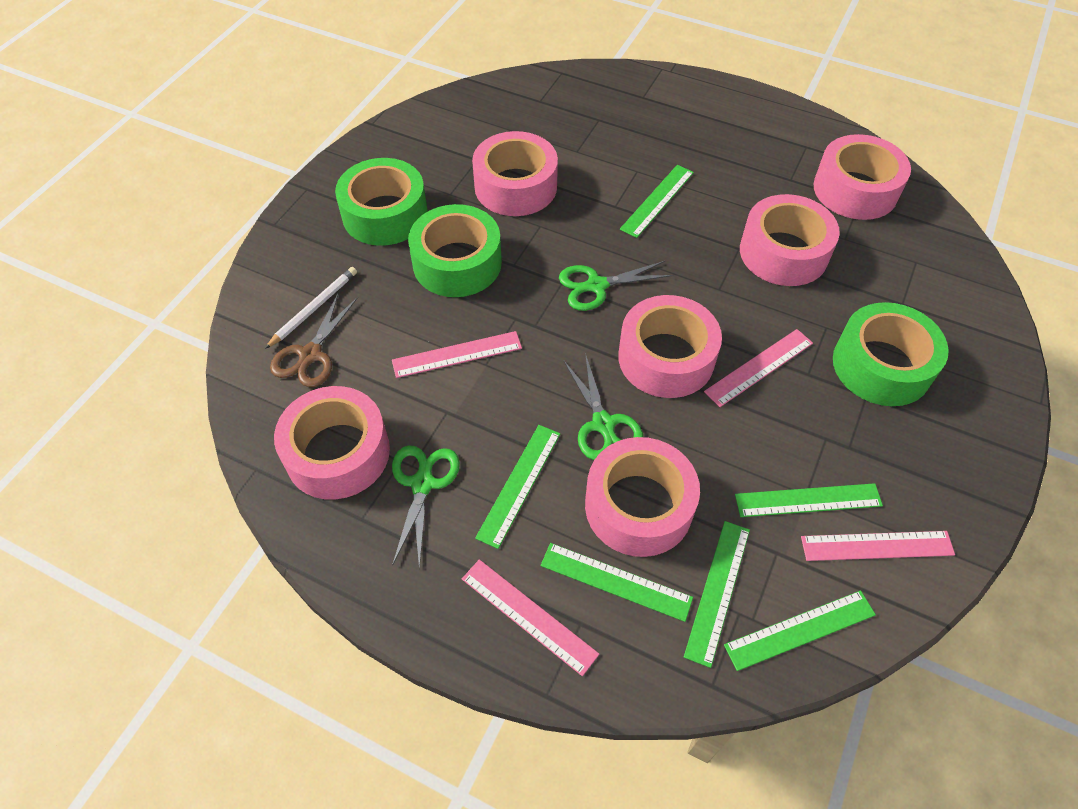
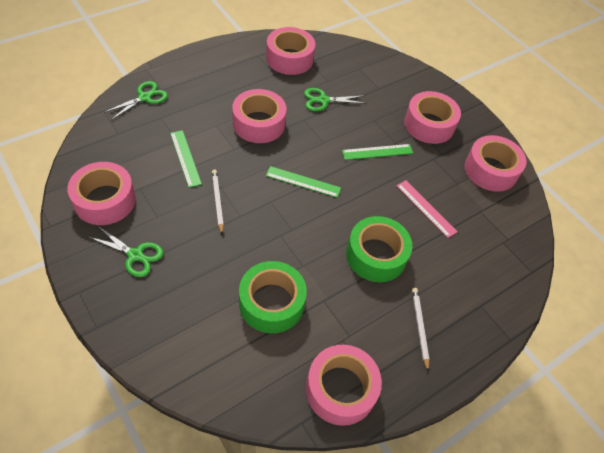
brown scissors: [270,292,358,387] = 1 -> none = 0
green ruler: [475,425,560,549] [541,543,693,622] [620,165,694,238] [684,521,750,668] [724,590,876,671] [735,483,883,517] = 6 -> [170,130,202,188] [266,166,341,198] [342,144,413,160] = 3
green tape: [335,158,428,246] [408,204,502,297] [833,302,949,406] = 3 -> [239,261,307,333] [346,216,412,282] = 2
pink ruler: [392,331,522,378] [462,559,599,676] [704,329,813,407] [801,531,955,561] = 4 -> [397,180,458,238] = 1
white pencil: [265,267,357,349] = 1 -> [212,170,224,234] [412,288,429,371] = 2

